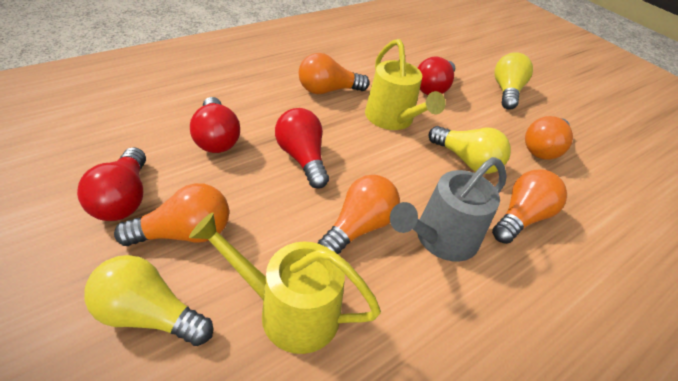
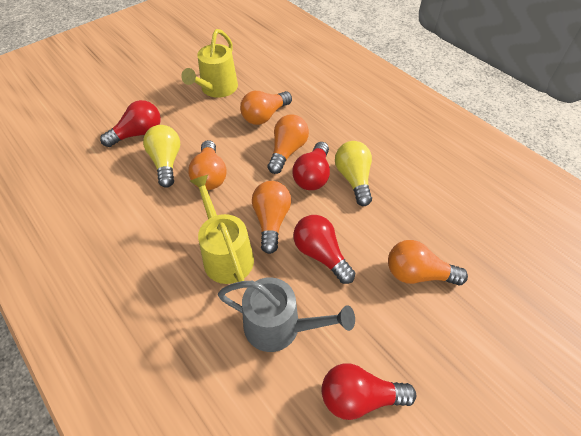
yellow light bulb: [84,255,213,346] [429,126,511,174] [494,52,533,110] = 3 -> [143,125,180,188] [335,141,372,206] = 2

